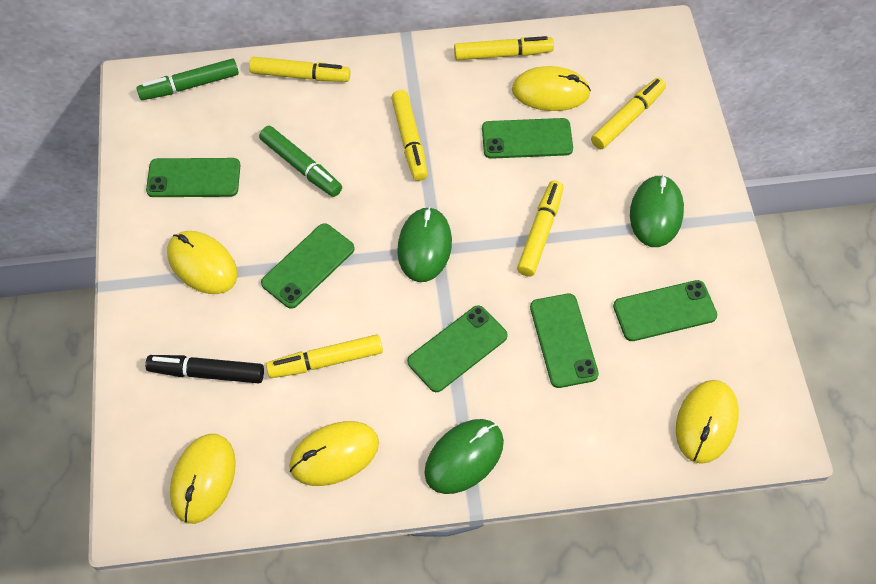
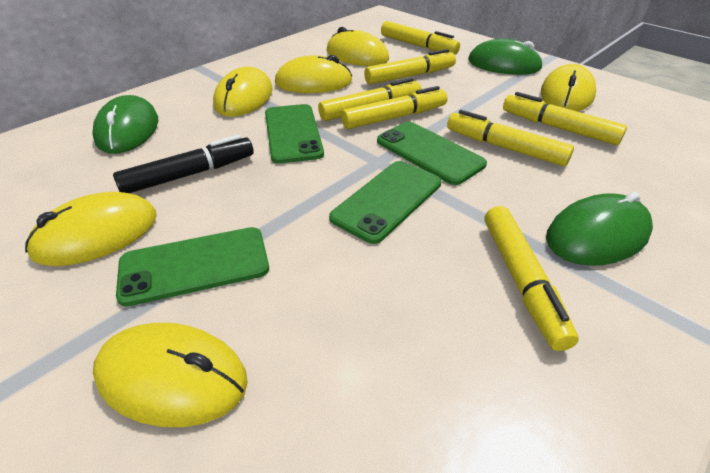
green marker: [136,59,239,100] [259,126,342,197] = 2 -> none = 0
green phone: [146,158,240,197] [261,223,355,309] [407,305,507,392] [482,118,573,159] [530,294,599,388] [613,280,717,341] = 6 -> [116,227,269,307] [265,104,324,164] [329,161,442,244] [377,122,487,185] = 4
yellow marker: [249,57,351,82] [266,334,383,378] [391,90,428,181] [454,36,554,60] [517,180,564,277] [591,78,666,149] = 6 -> [318,78,421,121] [341,86,447,129] [364,49,456,85] [381,21,460,54] [447,110,574,166] [485,206,579,351] [503,92,627,145] = 7
yellow mouse: [167,231,238,294] [170,434,236,524] [289,421,379,486] [512,66,591,111] [676,380,739,464] = 5 -> [25,192,157,266] [93,323,248,427] [213,67,273,117] [275,55,352,93] [327,27,389,66] [541,64,596,112] = 6

